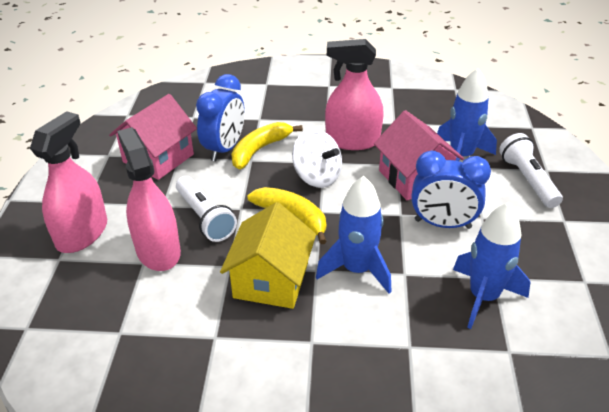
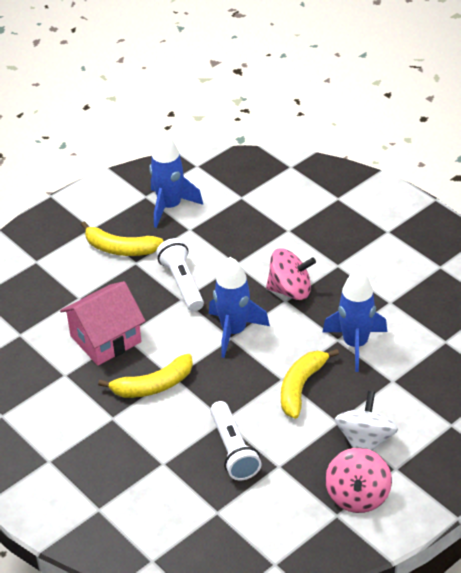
blue clock: [196,74,245,161] [411,151,491,229] = 2 -> none = 0
pink house: [109,94,197,180] [374,110,464,200] = 2 -> [60,281,145,366] = 1
pink spinning top: none = 0 -> [266,248,316,300] [325,448,392,513] = 2
pink spray bottle: [30,111,107,253] [117,127,181,271] [325,39,384,150] = 3 -> none = 0
yellow banana: [231,122,303,169] [247,187,327,244] = 2 -> [81,221,164,256] [98,354,193,398] [281,349,339,419] = 3
yellow house: [220,202,316,309] = 1 -> none = 0

